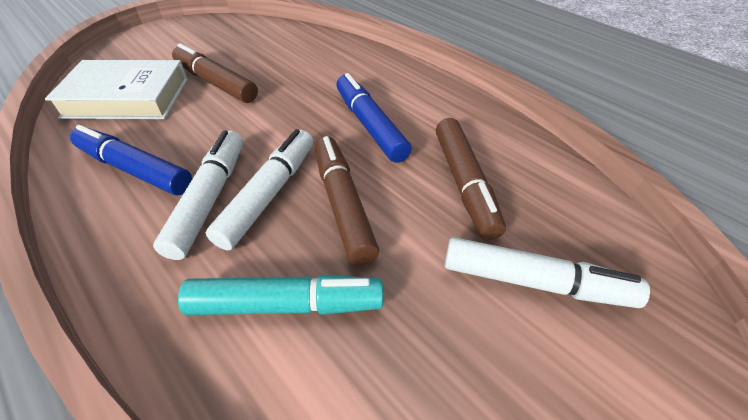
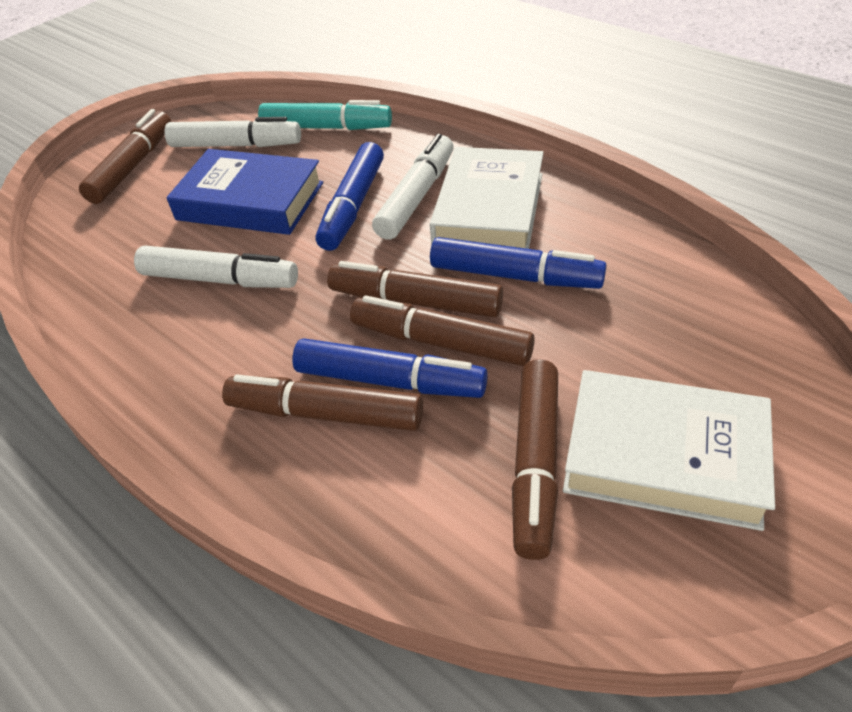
blue book: none = 0 -> [166,149,323,235] = 1
blue marker: [70,125,192,196] [336,73,412,163] = 2 -> [292,338,488,398] [316,142,384,251] [430,237,607,289] = 3
brown marker: [172,43,258,103] [315,136,379,265] [436,118,506,240] = 3 -> [79,109,171,204] [222,374,423,431] [327,261,503,317] [350,295,535,366] [512,359,558,560] = 5
white book: [45,60,188,119] = 1 -> [430,147,544,249] [563,370,775,531] = 2

